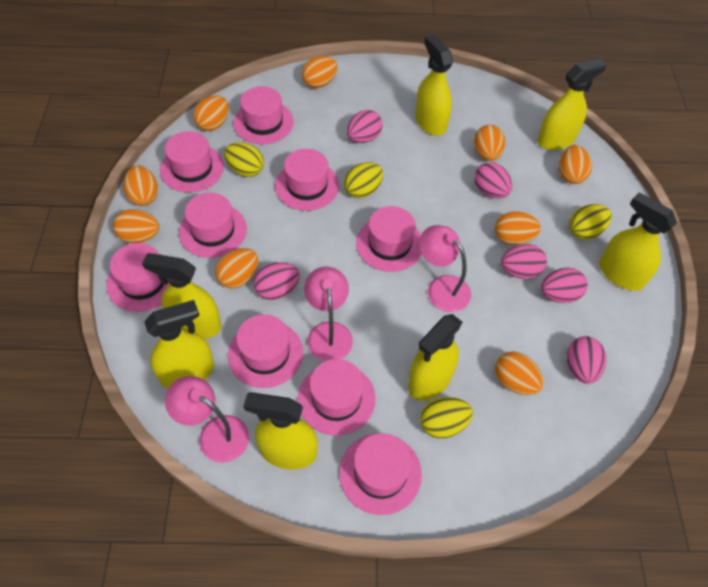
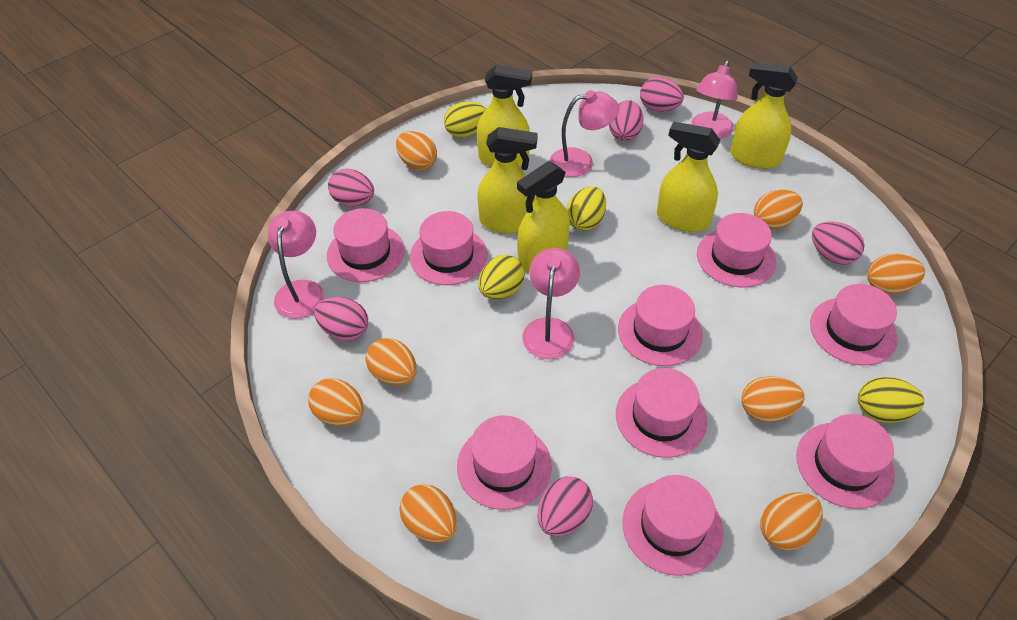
orange egg: [113,209,159,243] [123,165,158,206] [193,96,229,131] [215,248,258,288] [302,56,337,88] [474,125,505,161] [495,211,541,245] [495,351,543,395] [559,145,592,184] = 9 -> [308,378,364,426] [366,338,417,386] [396,131,437,170] [399,484,457,543] [741,376,805,422] [754,190,803,230] [760,492,823,550] [867,254,925,294] = 8
pink lamp: [165,376,249,463] [304,267,353,361] [419,225,471,312] = 3 -> [268,211,324,319] [522,248,580,359] [550,90,619,177] [691,61,738,139] = 4
yellow spray bottle: [142,253,221,339] [144,300,214,389] [243,392,318,470] [408,314,463,401] [415,35,453,136] [537,58,607,150] [599,192,677,291] = 7 -> [477,65,532,167] [477,127,538,233] [517,161,570,271] [657,122,721,232] [730,62,798,169] = 5

